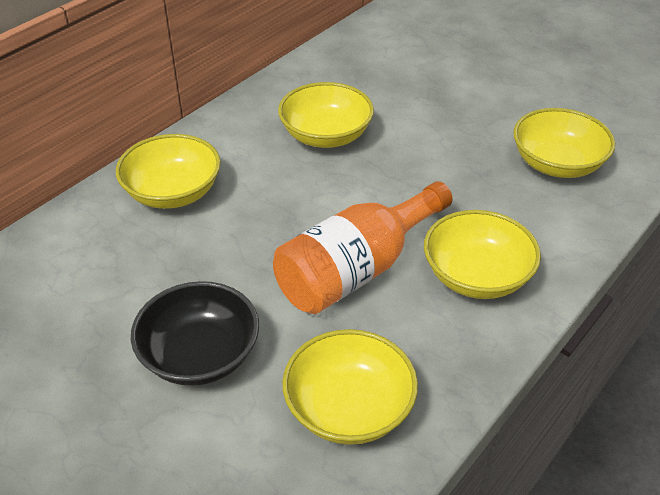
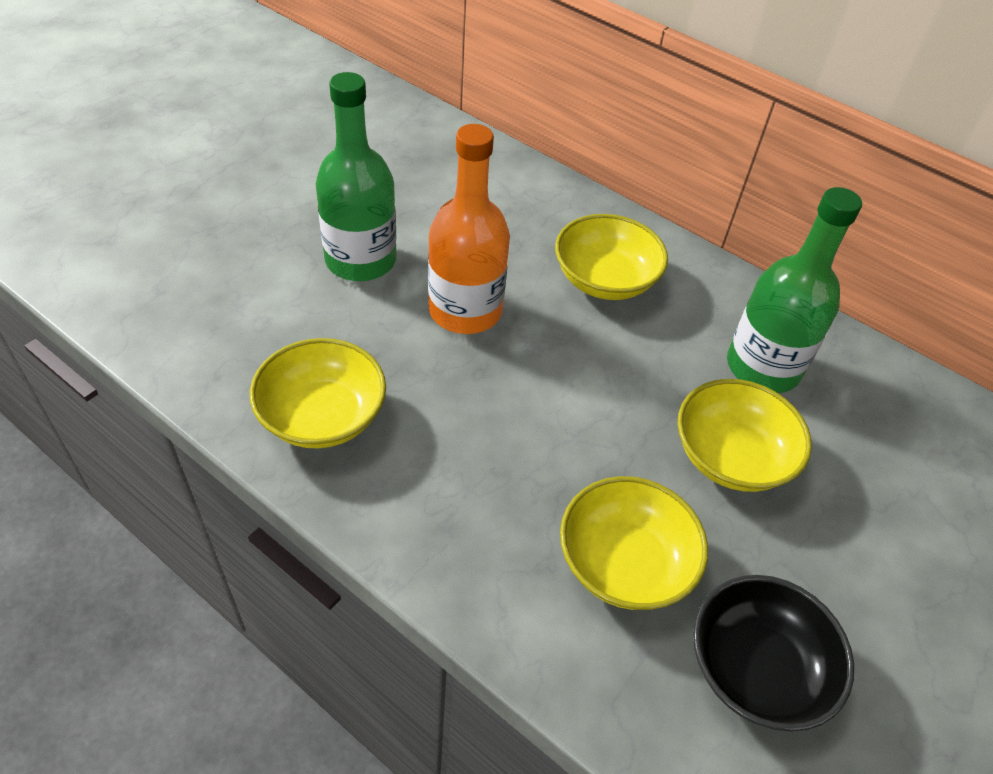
green bottle: none = 0 -> [316,72,396,281] [727,187,862,393] = 2
yellow bowl: [116,134,221,209] [278,82,374,148] [282,329,418,445] [424,210,541,299] [513,108,615,178] = 5 -> [250,338,386,448] [555,214,668,300] [560,476,708,610] [677,379,812,492] = 4

